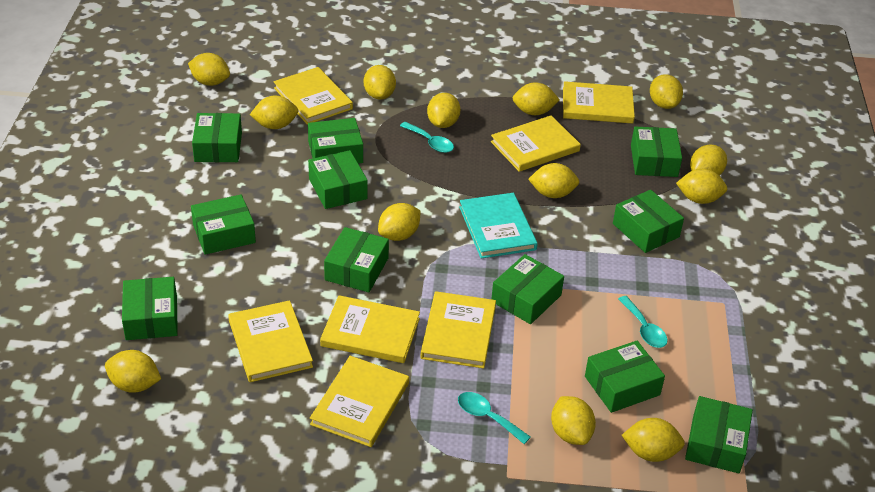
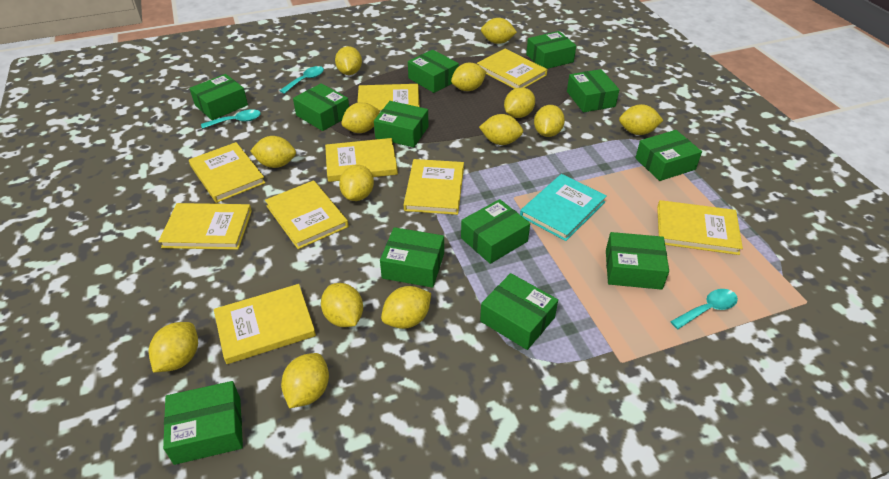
green box: [122,277,178,340] [191,194,256,255] [192,113,242,162] [308,118,363,164] [308,150,368,209] [324,227,389,292] [491,254,564,324] [585,341,665,413] [613,190,684,253] [631,127,682,177] [685,396,753,473] = 11 -> [163,381,243,465] [189,74,248,120] [293,83,349,131] [374,101,428,147] [380,227,444,288] [408,50,459,93] [461,199,530,264] [480,273,558,350] [526,31,576,69] [567,69,619,112] [606,232,669,290] [635,130,702,181] = 12
yellow book: [228,300,313,382] [274,67,353,125] [310,356,409,447] [320,295,420,363] [420,291,496,368] [491,115,581,172] [563,81,635,124] = 7 -> [158,203,252,250] [189,142,265,203] [214,284,316,364] [265,180,349,249] [325,138,398,182] [357,84,420,112] [403,159,464,215] [477,49,548,89] [657,200,743,255] = 9
yellow lemon: [105,350,161,393] [188,53,230,86] [250,96,299,129] [364,65,396,100] [378,203,420,241] [427,93,460,128] [513,82,560,115] [528,163,579,198] [551,396,596,445] [622,418,685,462] [650,74,683,109] [676,169,727,204] [690,145,727,176] = 13 -> [149,322,198,373] [250,136,296,168] [281,353,329,408] [321,283,363,327] [335,46,362,75] [339,165,374,201] [341,102,380,133] [381,286,431,329] [451,63,486,91] [479,114,523,145] [481,18,517,44] [504,87,535,118] [534,105,565,137] [619,104,663,135] = 14

